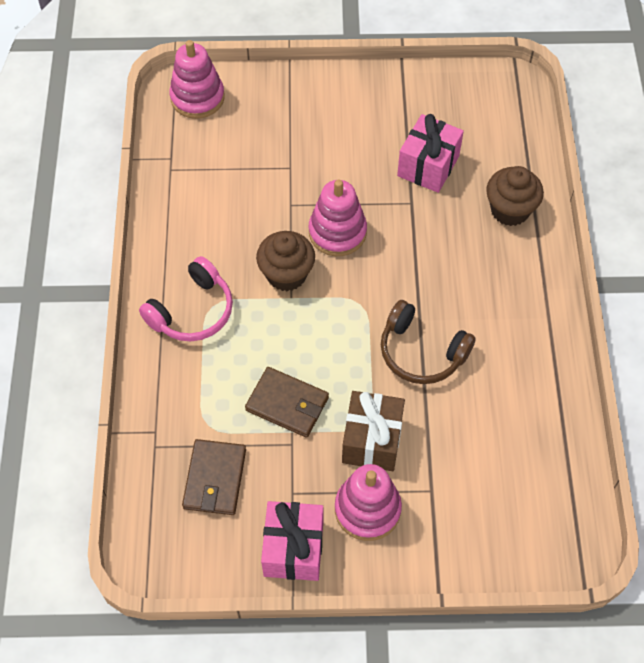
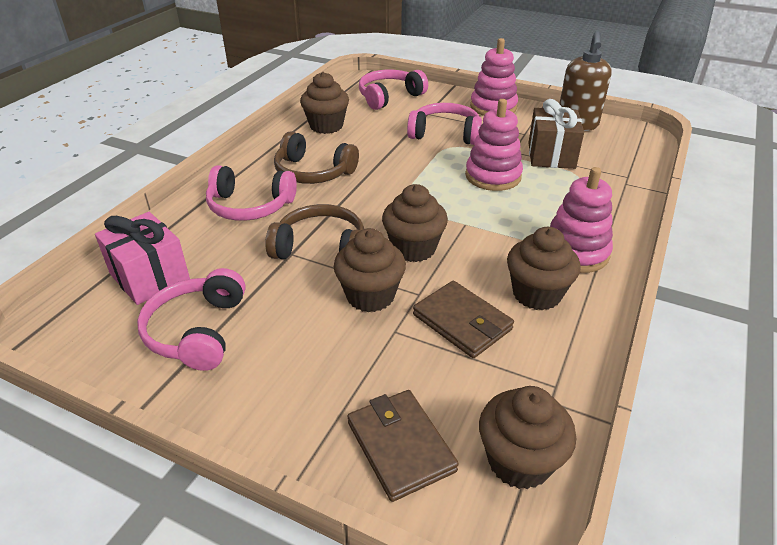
brown cupcake: [256,231,315,291] [486,166,544,226] = 2 -> [300,72,349,134] [334,228,406,312] [382,184,448,262] [479,386,576,490] [507,227,581,310] = 5
brown headphones: [381,300,476,384] = 1 -> [265,204,364,259] [274,131,359,184] = 2
brown soap dispenser: none = 0 -> [559,31,612,131] = 1
pink gift: [261,501,323,581] [397,114,464,193] = 2 -> [95,212,190,305] = 1
pink headphones: [139,256,233,341] = 1 -> [137,268,245,371] [206,165,297,221] [359,70,428,110] [407,103,482,145] = 4

